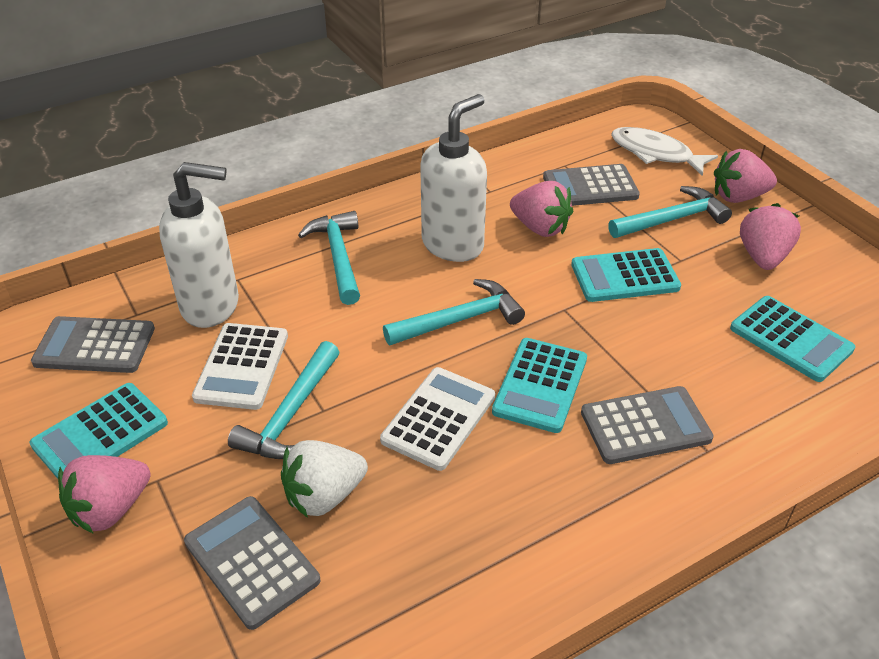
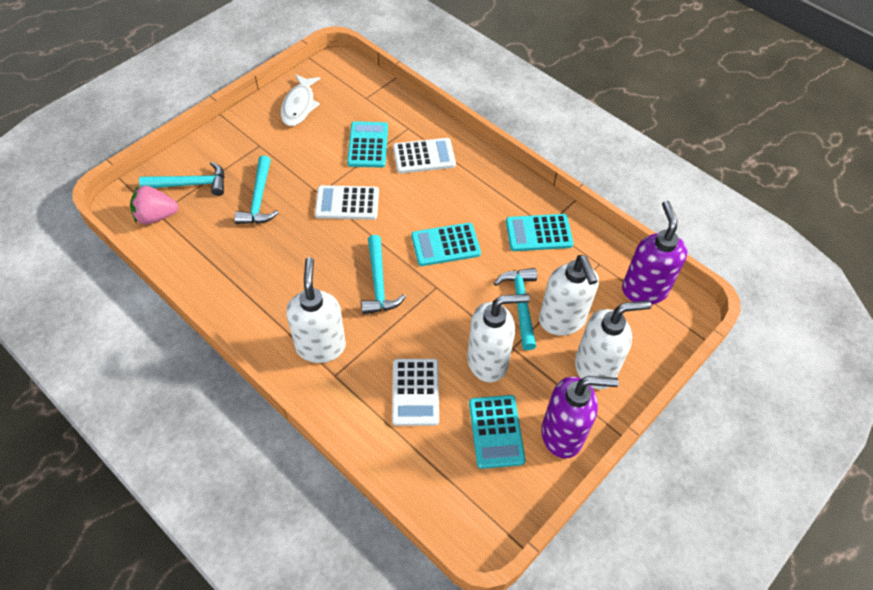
grey calculator: [31,316,155,373] [184,496,320,630] [543,164,640,206] [581,386,714,464] = 4 -> none = 0
pink strawberry: [58,455,151,534] [510,181,573,237] [714,149,777,203] [740,203,801,270] = 4 -> [130,186,179,225] = 1
purple soap dispenser: none = 0 -> [542,376,619,458] [622,201,687,305] = 2
white calculator: [192,323,288,410] [380,367,495,471] = 2 -> [315,185,379,220] [392,359,439,426] [393,138,456,174] = 3
white soap dispenser: [159,162,239,328] [420,94,487,262] = 2 -> [286,257,346,363] [467,294,530,382] [539,255,599,336] [575,300,651,389] = 4
white strawberry: [281,440,368,518] = 1 -> none = 0

